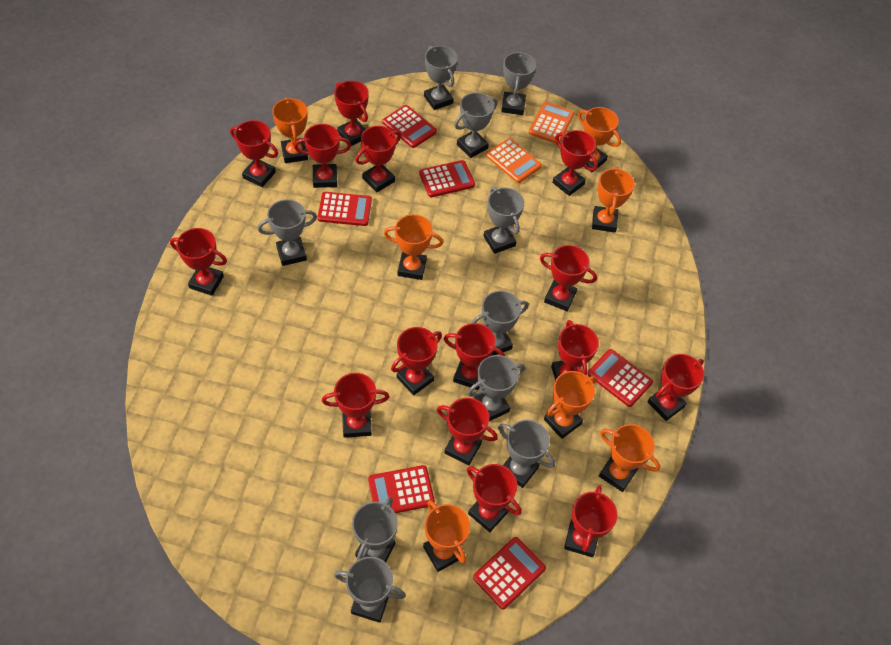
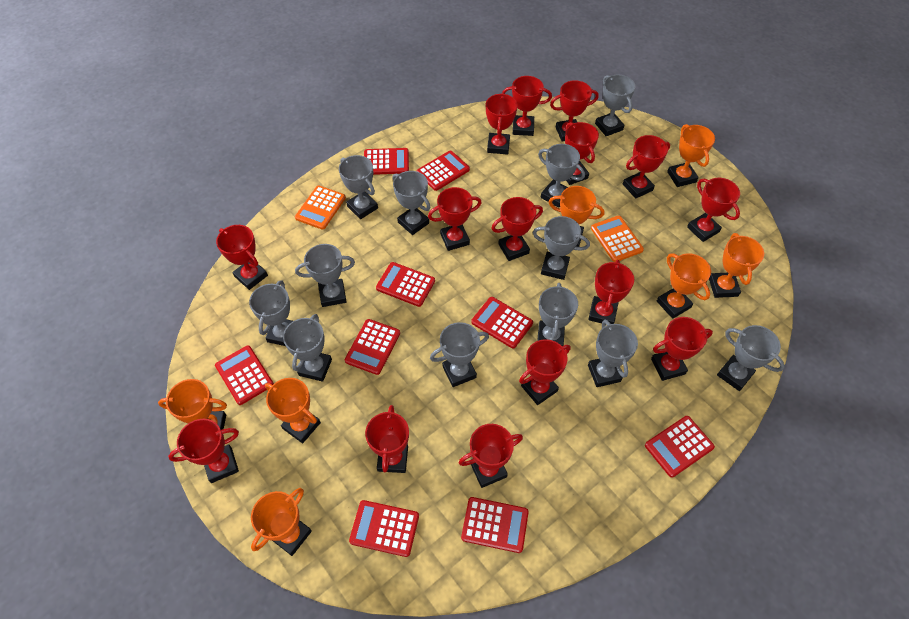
grey trophy: [258,199,317,266] [334,557,406,623] [352,497,398,562] [424,46,458,110] [454,92,498,158] [467,355,525,421] [472,291,529,356] [483,187,524,254] [498,420,555,488] [501,51,536,115] = 10 -> [249,280,293,346] [283,314,332,382] [295,244,355,307] [339,155,378,219] [392,171,430,235] [430,322,489,387] [533,216,590,280] [537,283,578,346] [538,144,585,207] [588,320,638,387] [595,75,635,136] [717,325,785,391] = 12
red calculator: [318,192,372,226] [368,465,435,513] [382,105,437,148] [419,160,475,197] [473,537,546,609] [587,349,653,407] = 6 -> [215,345,274,405] [345,319,400,375] [349,500,419,557] [364,148,409,175] [376,262,435,307] [417,151,470,191] [461,497,529,553] [471,297,533,349] [645,416,715,478] = 9

